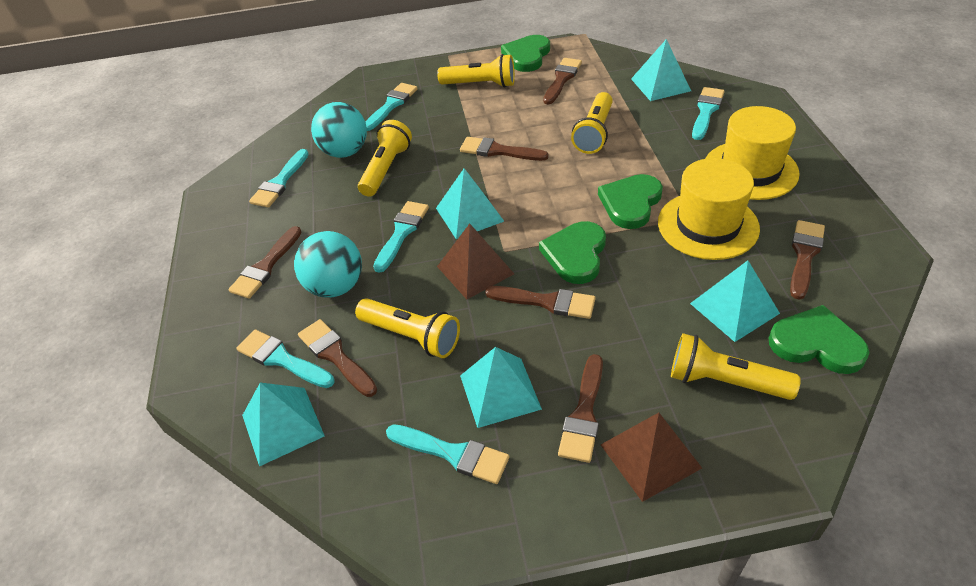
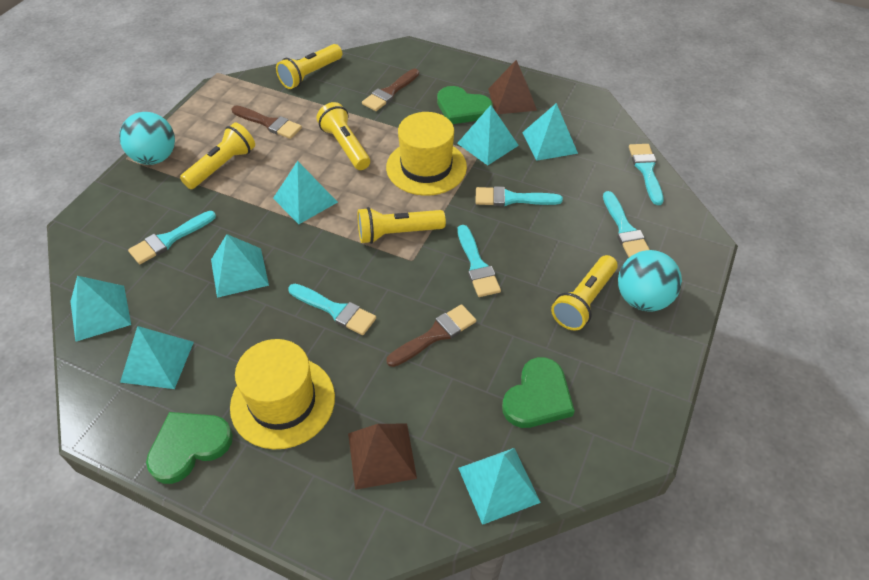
brown brush: [228,226,302,299] [298,319,377,397] [460,137,549,161] [485,286,595,319] [543,58,582,104] [558,354,603,463] [790,220,825,300] = 7 -> [232,105,302,139] [362,69,419,111] [387,304,476,367] = 3
green heart: [501,35,550,72] [539,221,606,284] [598,174,663,229] [769,305,869,374] = 4 -> [146,412,233,484] [437,86,493,124] [502,357,575,428] = 3
turquoise pyramid: [242,383,325,466] [436,168,504,239] [460,347,542,428] [631,39,691,101] [690,260,780,342] = 5 -> [70,276,131,342] [120,326,194,389] [211,234,269,298] [273,161,338,224] [457,105,519,165] [458,448,541,525] [522,103,578,161] = 7

